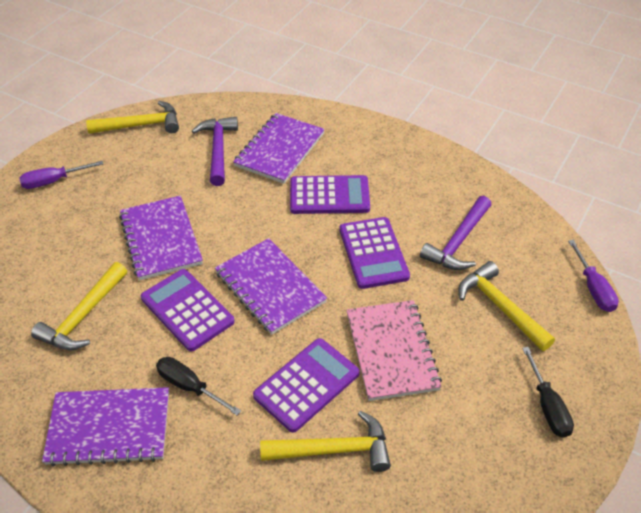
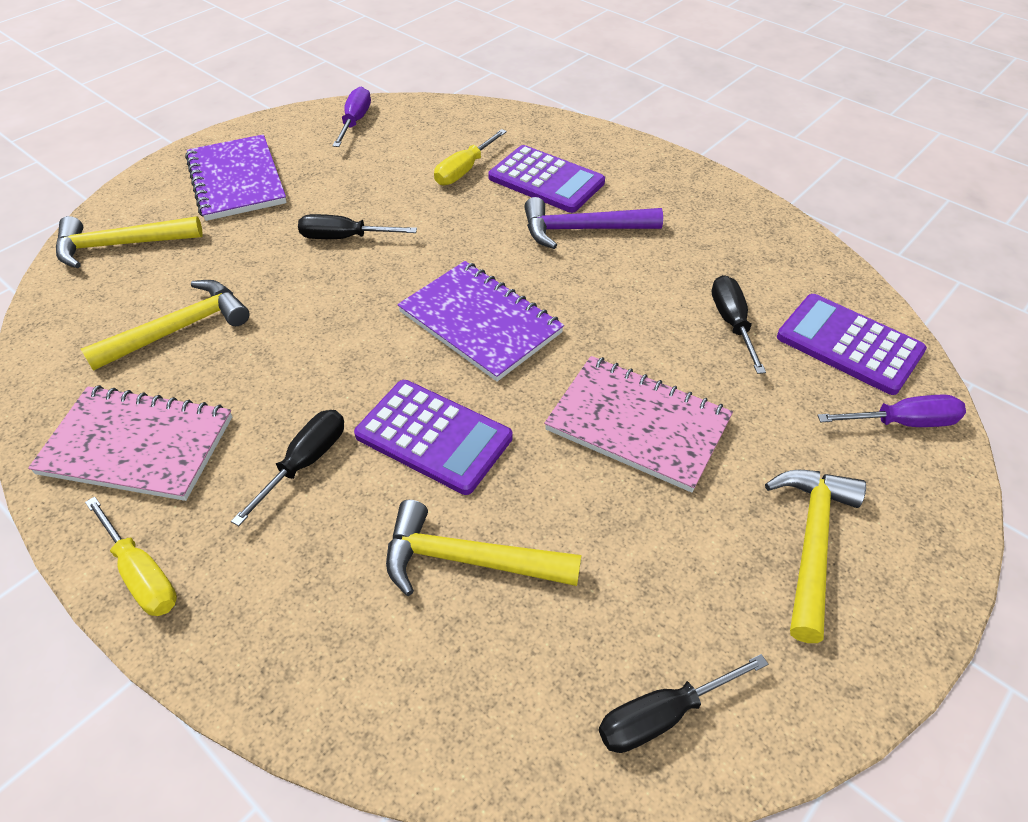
black screwdriver: [156,357,241,415] [522,347,574,438] = 2 -> [231,410,344,526] [298,214,417,239] [599,654,768,753] [712,275,766,374] = 4
pink notebook: [347,300,442,401] = 1 -> [28,385,232,501] [544,356,733,493] = 2
purple calculator: [141,269,235,351] [253,338,360,433] [290,175,370,214] [339,217,410,289] = 4 -> [354,380,512,495] [488,145,605,213] [777,294,927,395] = 3
purple hammer: [192,117,238,186] [420,196,492,270] = 2 -> [524,197,663,249] = 1
purple notebook: [42,387,169,467] [119,196,203,280] [215,238,327,335] [233,113,325,184] = 4 -> [185,134,287,221] [397,261,564,382] = 2
yellow screwdriver: none = 0 -> [85,496,177,616] [434,129,507,185] = 2

